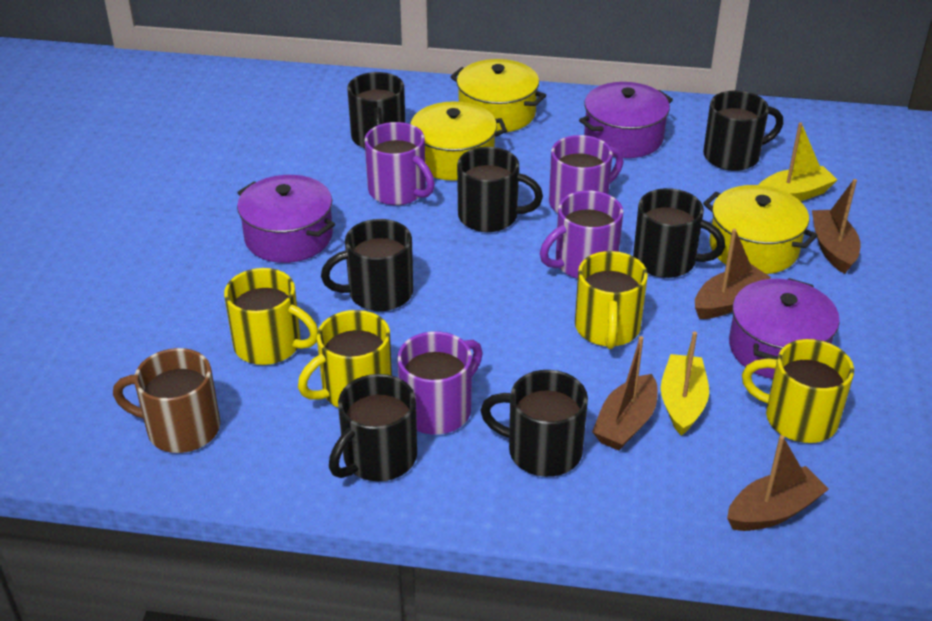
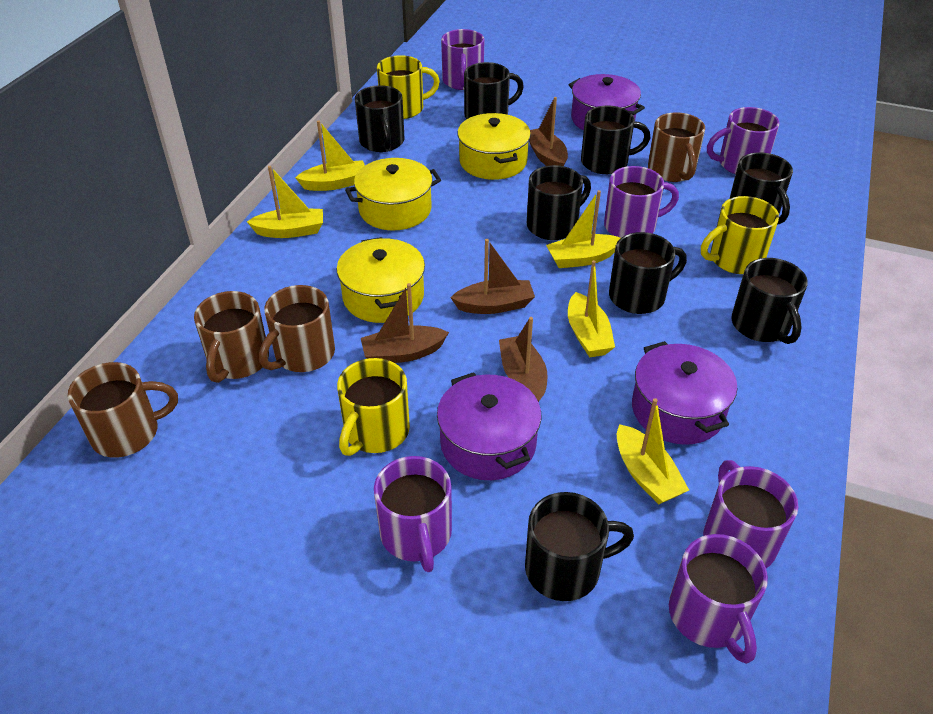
black mug: [321,219,413,311] [329,374,417,481] [347,72,405,149] [457,147,543,232] [480,370,588,477] [633,188,725,278] [703,91,783,171] = 7 -> [355,85,405,152] [464,62,524,119] [525,492,634,601] [527,165,591,240] [581,106,650,174] [609,232,687,314] [729,152,793,224] [731,258,808,344] = 8
brown mug: [113,348,220,453] = 1 -> [68,362,178,458] [194,291,269,383] [259,285,335,372] [648,112,705,182] = 4
purple mug: [364,122,435,205] [397,331,483,435] [540,191,623,279] [549,135,624,213] = 4 -> [374,456,452,572] [441,29,484,90] [604,166,679,238] [669,534,768,664] [703,460,798,568] [707,107,780,174] = 6
yellow boat: [661,332,709,436] [759,122,837,201] = 2 -> [247,166,323,238] [295,120,365,191] [546,190,620,268] [568,260,615,357] [617,398,689,504] = 5
yellow mug: [224,268,318,365] [298,310,392,407] [575,251,648,349] [742,339,854,443] = 4 -> [337,358,410,456] [377,55,440,119] [701,196,779,274] = 3

